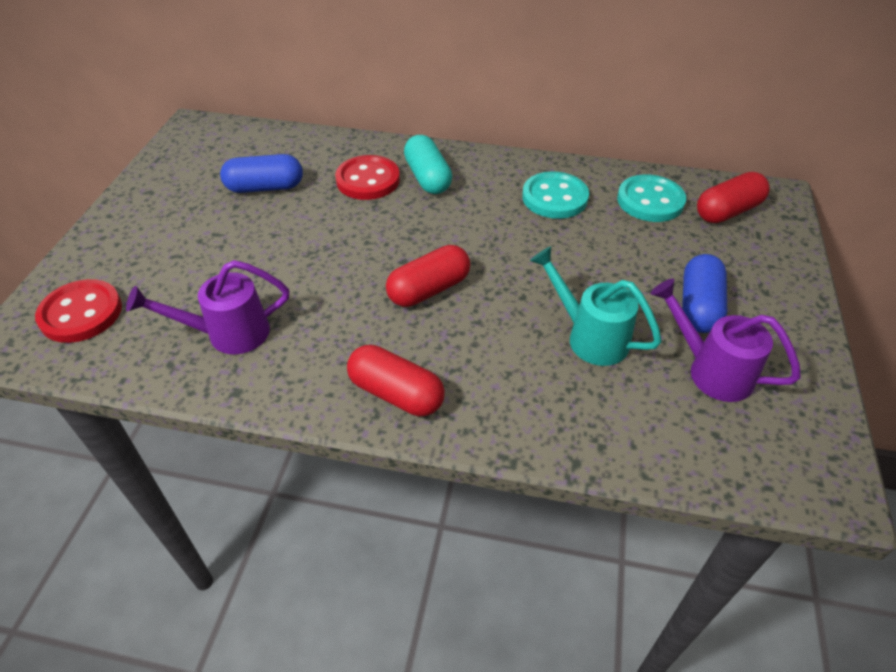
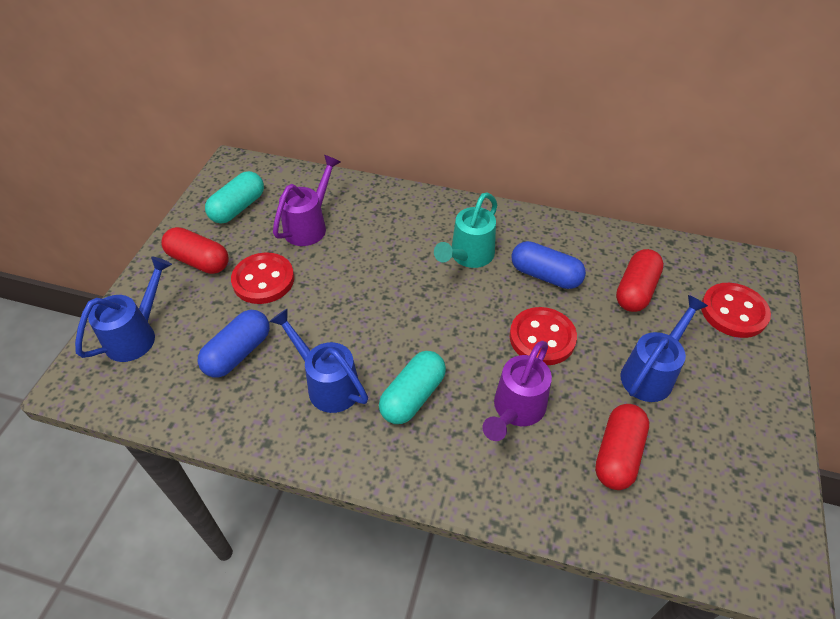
blue watering can: none = 0 -> [75,256,172,362] [269,309,368,413] [620,295,708,402] = 3
red button: [35,279,122,343] [335,155,400,200] = 2 -> [231,252,294,304] [510,307,577,365] [701,283,771,338] = 3
turquoise button: [522,171,589,219] [617,174,686,222] = 2 -> none = 0
turquoise capsule: [404,135,452,194] = 1 -> [205,171,264,223] [379,351,446,424] = 2

